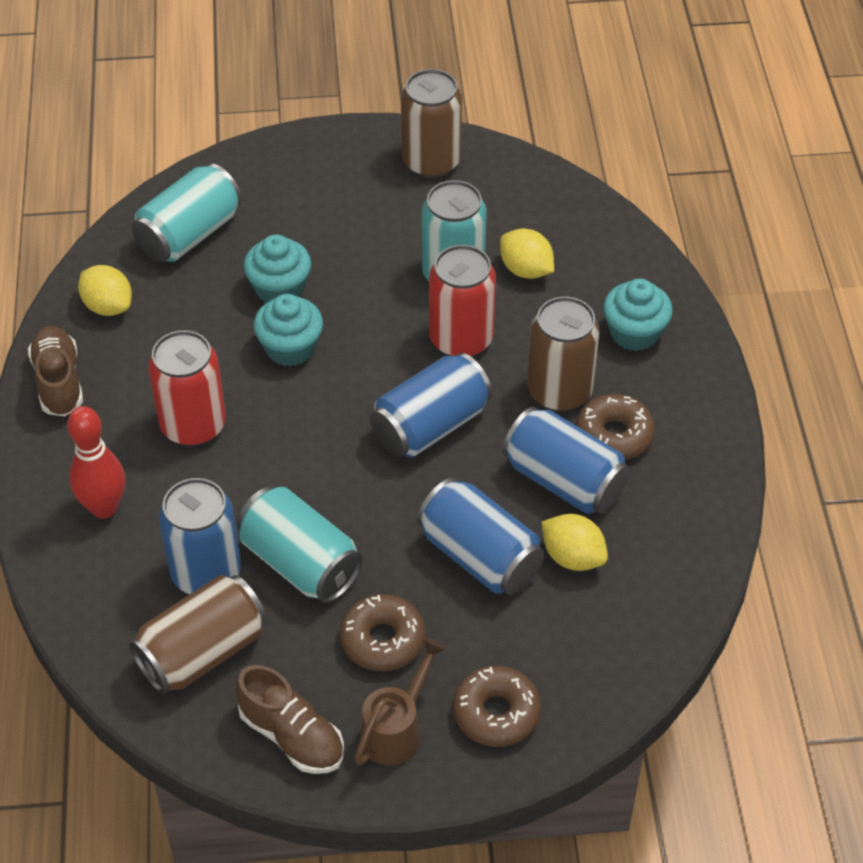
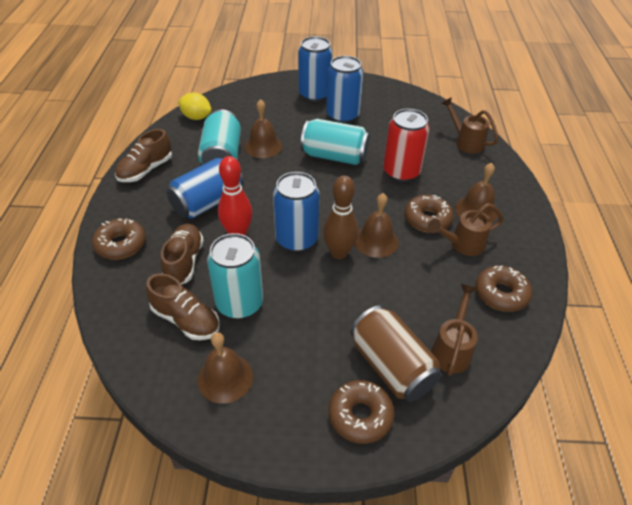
brown bell: none = 0 -> [197,332,253,404] [245,99,282,158] [355,193,399,258] [455,163,498,223] = 4
brown bowling pin: none = 0 -> [323,175,358,259] = 1
brown can: [129,575,267,694] [401,69,462,178] [527,297,600,412] = 3 -> [350,305,441,402] = 1
brown donut: [340,594,425,671] [453,666,541,747] [576,394,655,460] = 3 -> [92,218,146,260] [329,380,394,444] [404,195,454,233] [475,266,532,312] = 4
brown shoe: [28,326,83,416] [235,665,344,774] = 2 -> [115,129,172,182] [146,274,220,340] [160,223,204,284] = 3
brown watering can: [354,637,447,765] = 1 -> [428,203,503,256] [431,284,478,376] [441,97,498,154] = 3
red can: [148,330,226,446] [429,245,496,357] = 2 -> [383,109,430,182] = 1
turquoise cupcake: [244,235,311,303] [254,294,323,367] [603,279,673,351] = 3 -> none = 0
yellow lemon: [78,265,132,316] [500,228,554,279] [541,514,608,571] = 3 -> [178,92,212,120] = 1

